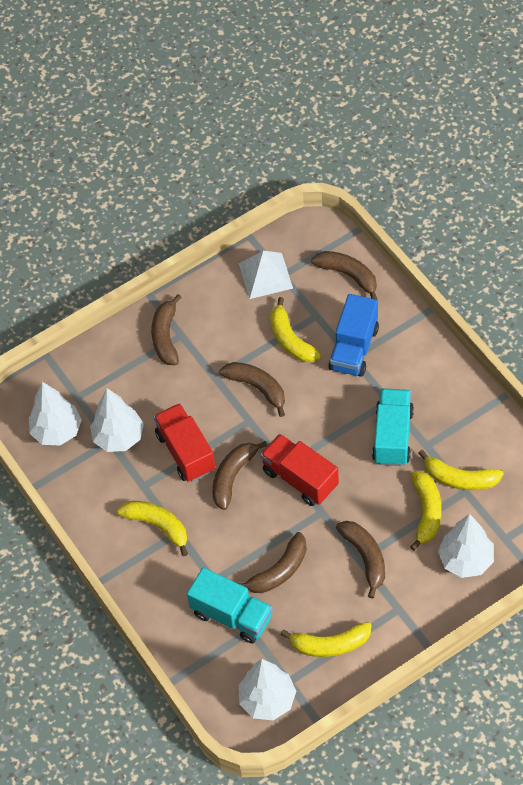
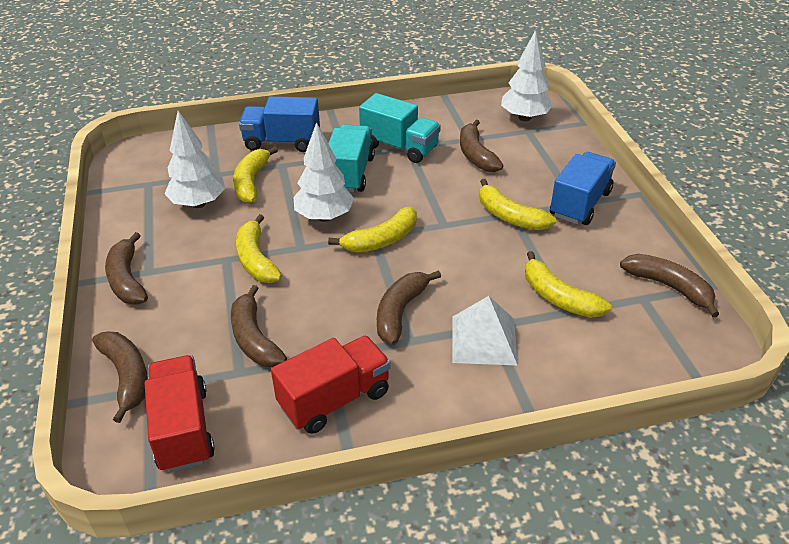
blue truck: [329,294,379,377] = 1 -> [239,96,320,152] [550,152,616,225] = 2
white tree: [29,382,82,445] [90,388,144,452] [238,659,296,720] [438,514,494,578] = 4 -> [164,111,226,208] [294,122,354,222] [501,30,553,121] = 3

